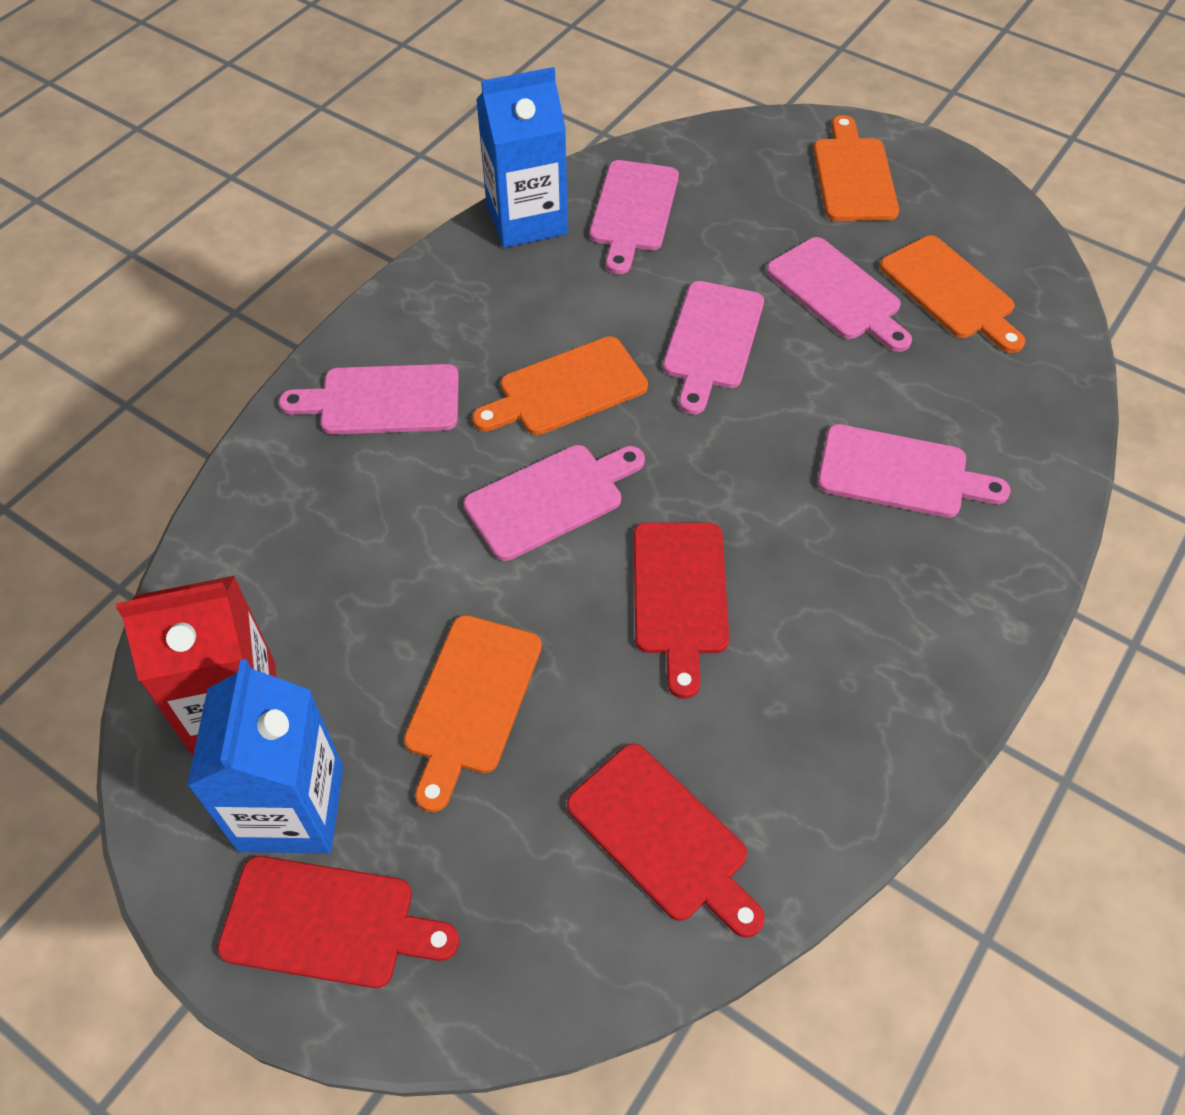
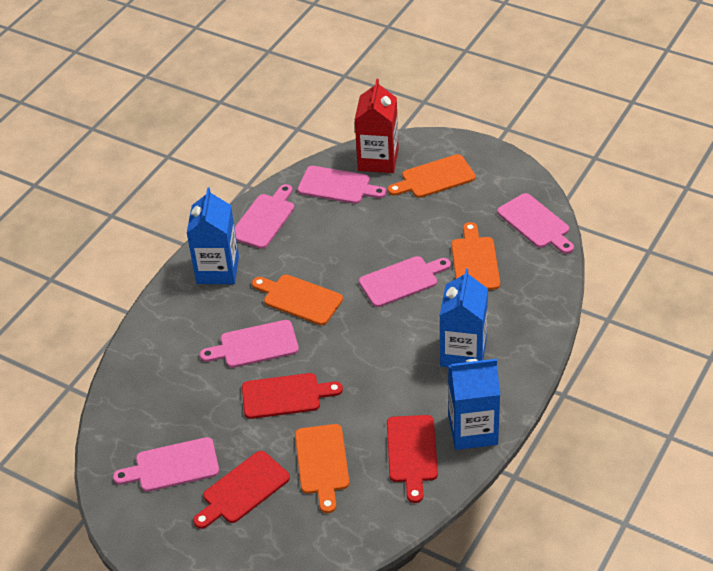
blue carton: [187,659,343,854] [476,67,568,248] = 2 -> [186,188,239,284] [440,269,488,367] [448,359,500,450] = 3

